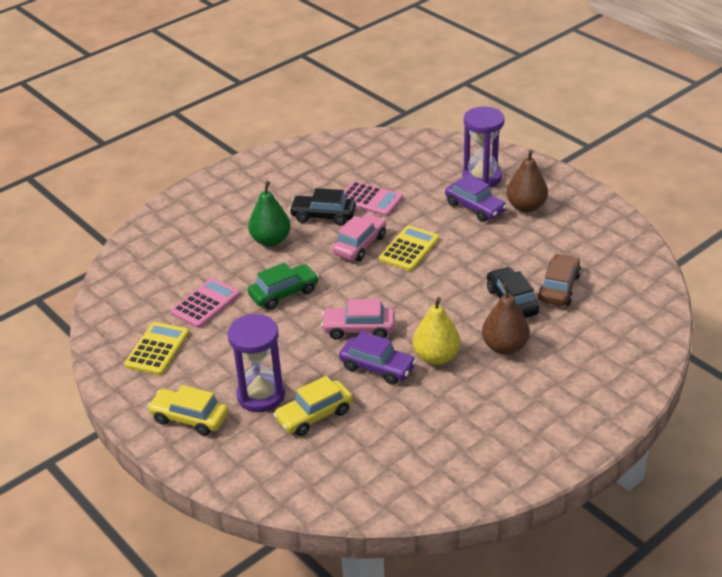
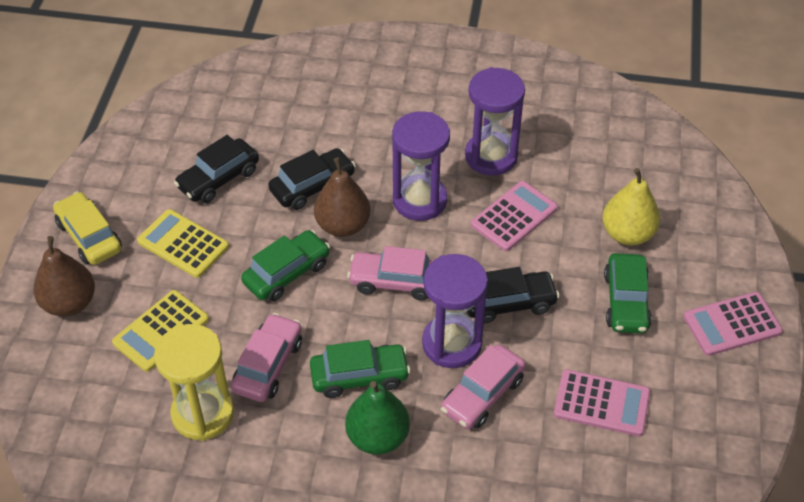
black car: [289,188,356,226] [487,267,540,318] = 2 -> [174,135,259,203] [268,148,356,210] [467,267,560,324] = 3
brown car: [538,253,581,306] = 1 -> none = 0
green car: [248,262,319,310] = 1 -> [241,230,330,301] [310,340,410,398] [604,253,652,333] = 3
pink calculator: [171,278,240,328] [344,181,403,216] = 2 -> [471,181,558,251] [554,369,650,436] [683,292,783,356] = 3
pink car: [321,299,395,340] [332,214,386,261] = 2 -> [231,313,302,402] [347,246,434,300] [441,345,526,429] = 3
purple car: [339,331,417,385] [445,174,507,222] = 2 -> none = 0
purple hourglass: [228,314,285,412] [462,107,505,188] = 2 -> [392,112,450,221] [422,254,488,368] [465,67,525,175] = 3
yellow car: [147,385,228,436] [273,376,353,436] = 2 -> [53,191,122,265] = 1
yellow hourglass: none = 0 -> [154,324,234,441] = 1

